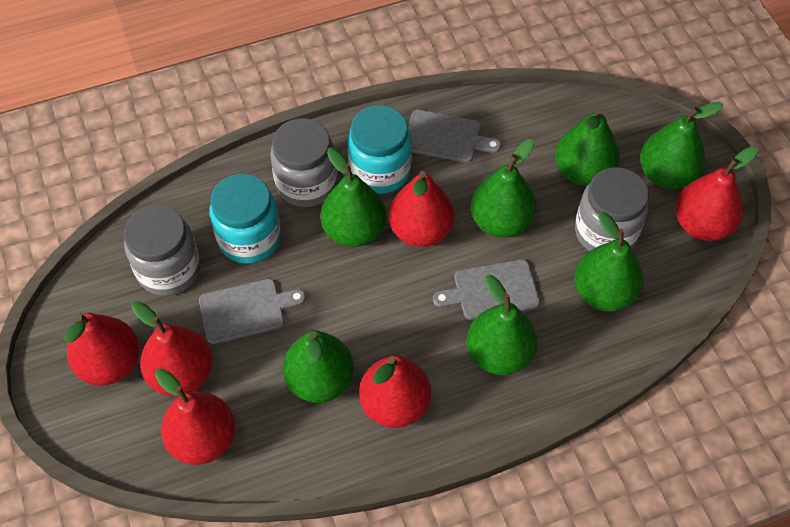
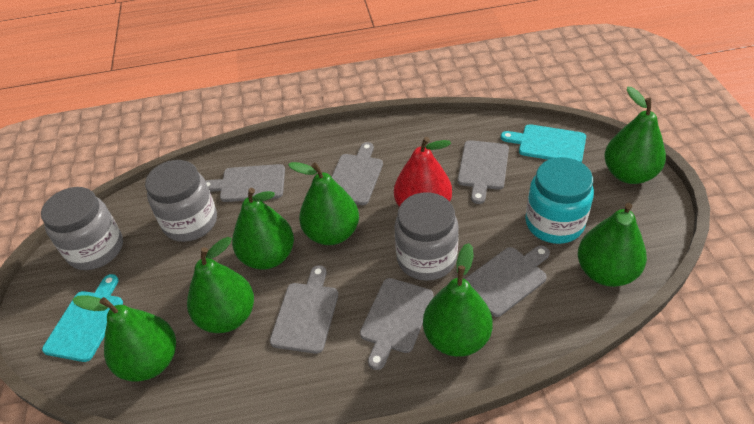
grey cutting board: [199,279,306,344] [408,110,501,163] [433,259,540,320] = 3 -> [206,164,285,202] [270,265,338,354] [331,142,383,205] [360,278,434,370] [458,140,509,204] [465,245,550,317] = 6
red pear: [64,313,140,386] [132,301,213,396] [155,368,236,465] [359,355,431,428] [389,171,454,247] [676,146,758,241] = 6 -> [394,137,452,207] = 1
turquoise cutting board: none = 0 -> [42,274,123,362] [501,124,586,162] = 2
turquoise jar: [210,174,281,264] [347,105,412,194] = 2 -> [525,157,594,244] = 1

